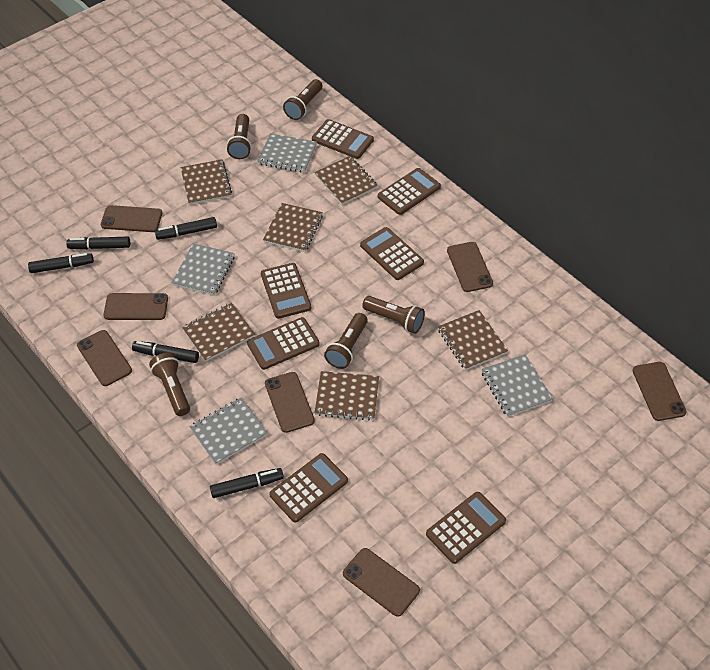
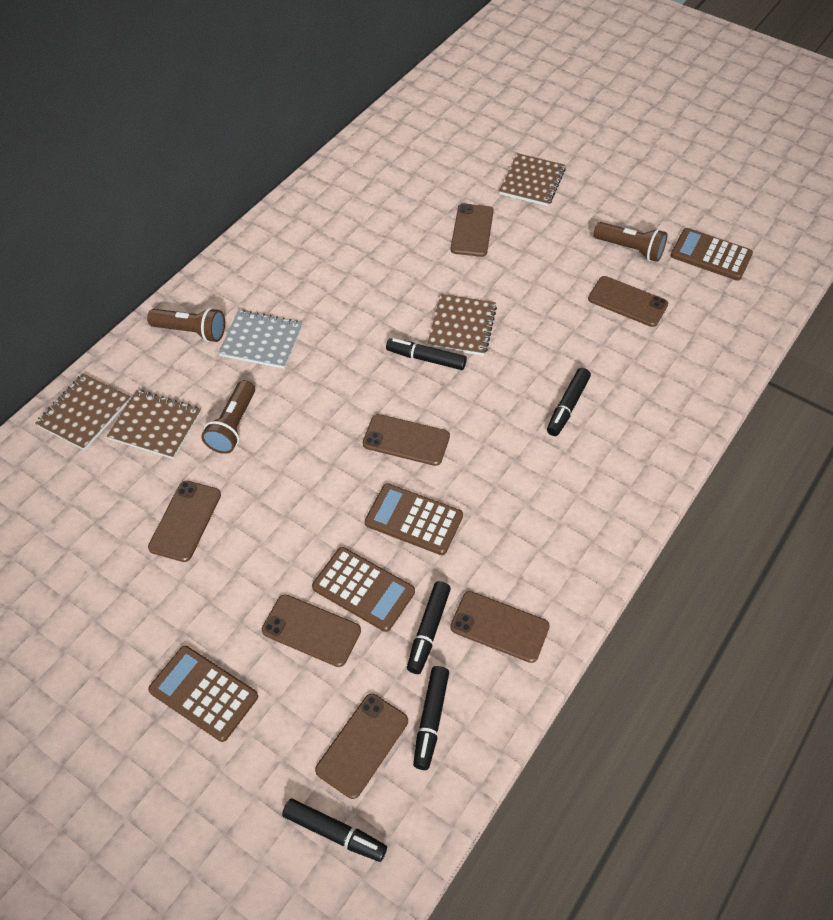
brown calculator: [247,317,320,370] [261,263,312,319] [269,453,348,523] [312,119,374,159] [360,227,424,280] [378,168,441,215] [426,492,506,564] = 7 -> [148,646,258,742] [312,547,415,632] [365,483,463,555] [671,228,753,281] = 4
brown flashlight: [149,352,190,416] [227,114,252,159] [283,79,322,120] [324,313,368,369] [362,296,425,334] = 5 -> [147,308,225,342] [201,380,255,454] [593,222,667,262] = 3
brown notebook: [180,159,232,205] [182,303,255,362] [263,203,323,252] [314,156,378,205] [314,371,379,420] [438,310,508,370] = 6 -> [35,373,130,451] [107,390,201,459] [427,294,497,356] [499,153,566,206] = 4
grey notebook: [172,243,235,295] [190,397,268,464] [257,133,317,173] [481,354,553,417] = 4 -> [218,310,302,369] = 1

